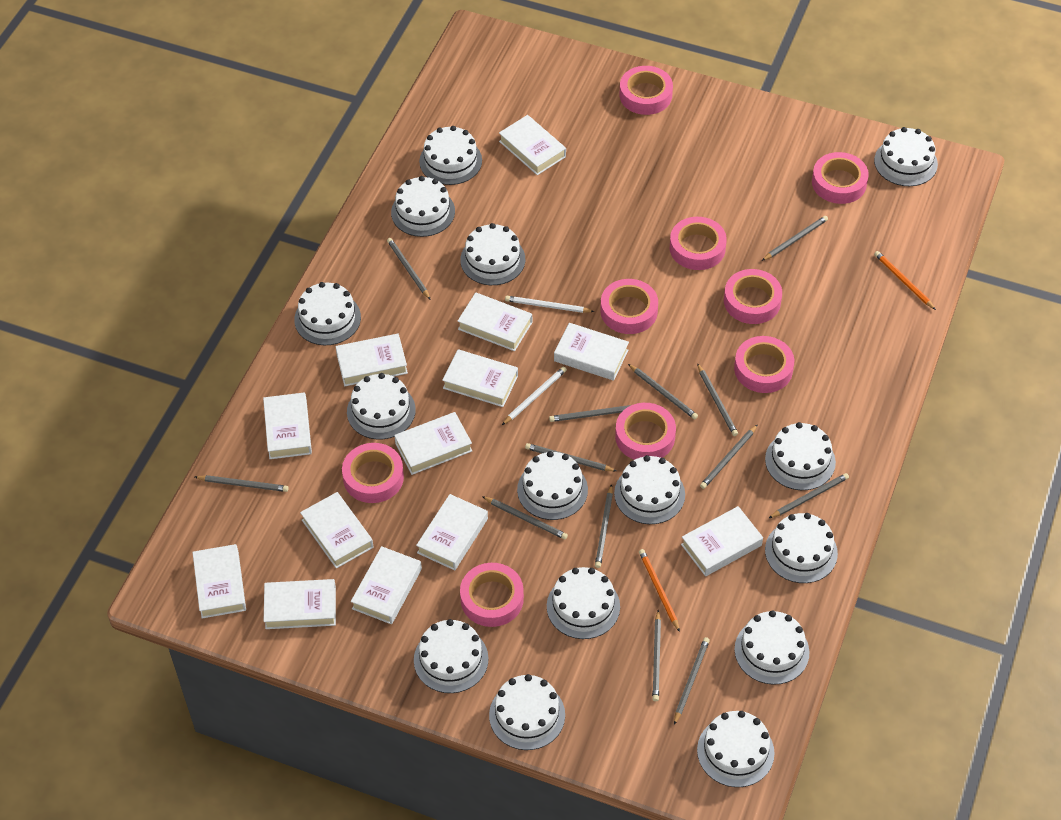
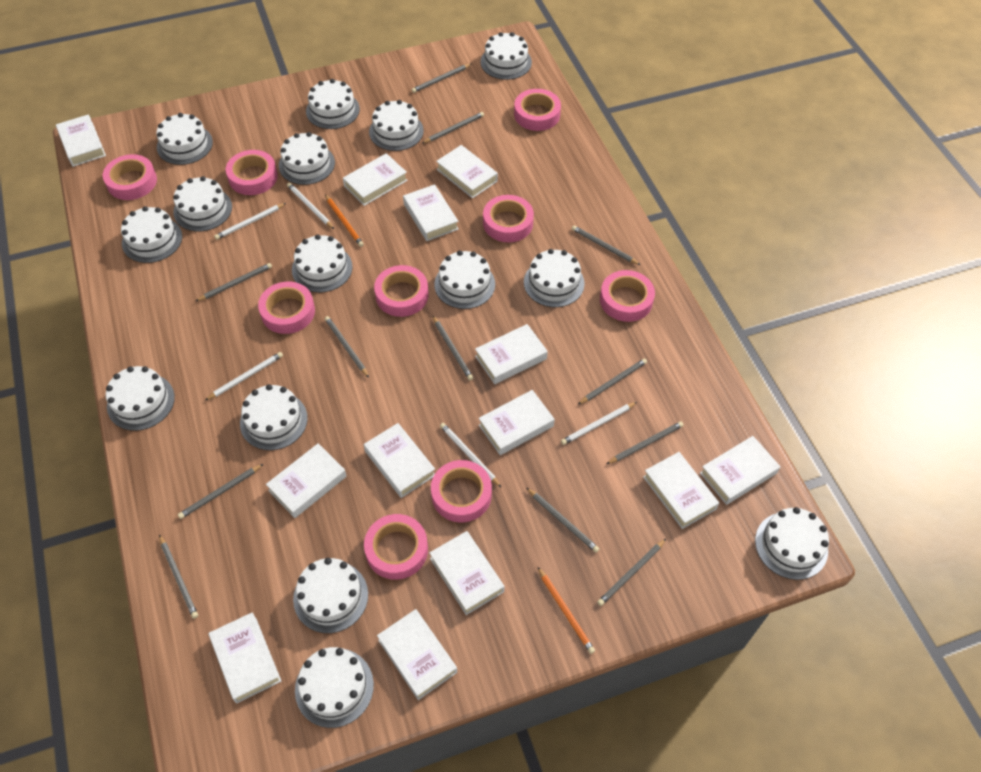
grey pencil: [195,475,289,492] [387,238,431,300] [482,496,568,540] [525,443,616,471] [549,405,631,422] [595,484,613,568] [628,364,698,419] [652,610,661,701] [674,637,710,725] [697,363,738,436] [700,425,757,489] [762,216,828,261] [769,473,849,518] = 13 -> [159,534,198,619] [178,464,263,519] [196,263,272,301] [325,316,369,378] [412,64,471,93] [422,112,484,143] [432,315,473,380] [527,488,599,553] [572,225,640,265] [577,358,647,405] [597,539,666,606] [607,421,683,464] = 12
white pencil: [502,367,567,425] [505,296,595,313] = 2 -> [205,352,283,400] [214,203,286,240] [287,183,334,229] [440,423,501,487] [561,402,637,445] = 5

